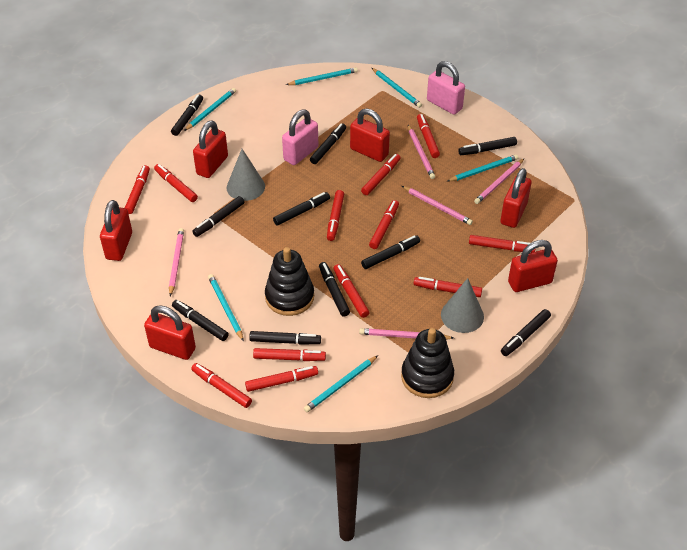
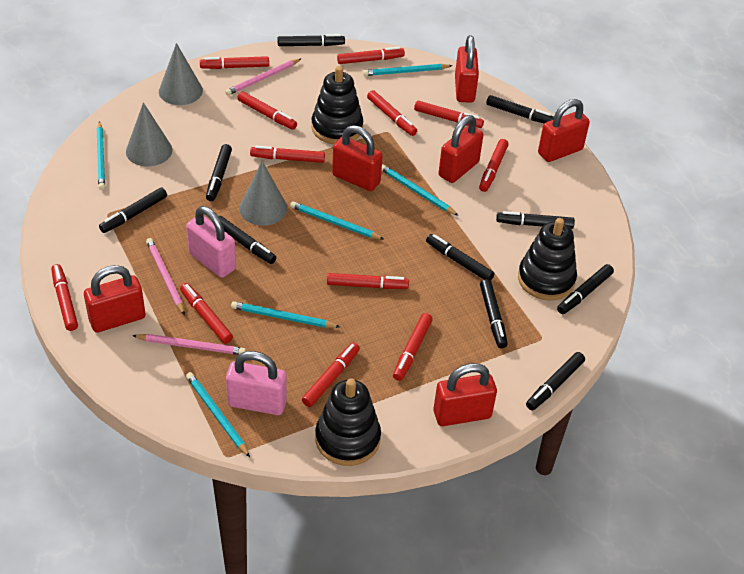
black stacking toy: [265,247,314,316] [401,328,454,398] = 2 -> [311,66,364,144] [315,378,381,466] [518,218,577,301] = 3
grey cone: [227,149,265,201] [441,278,484,333] = 2 -> [126,102,173,166] [159,43,203,105] [239,161,287,226] = 3
pink pencil: [169,228,184,296] [359,328,453,340] [402,186,473,225] [408,125,435,179] [474,159,524,204] = 5 -> [132,334,246,355] [146,238,185,315] [225,59,301,96] = 3

